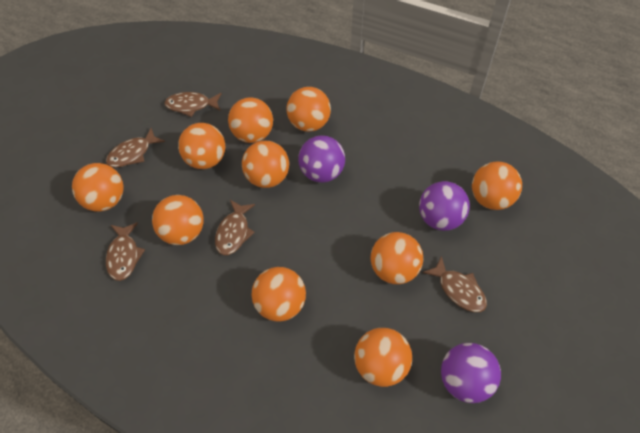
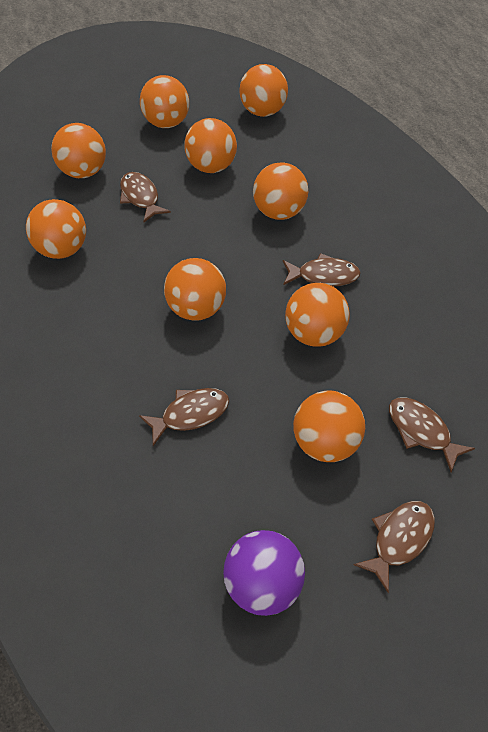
orange ball: [72,163,124,211] [152,195,204,245] [178,123,225,169] [228,97,273,143] [242,141,289,188] [251,267,306,322] [287,87,331,132] [354,328,412,387] [371,232,423,284] [472,161,522,210] = 10 -> [26,199,86,259] [51,123,106,178] [140,75,189,128] [164,258,226,321] [184,118,237,173] [239,64,288,117] [253,162,309,220] [285,283,350,347] [293,390,365,462] = 9
purple ball: [298,135,345,183] [419,181,470,231] [441,343,501,403] = 3 -> [223,530,305,616] = 1

